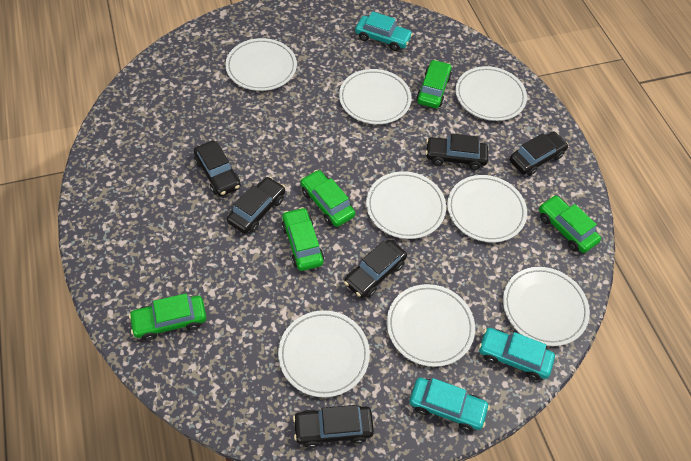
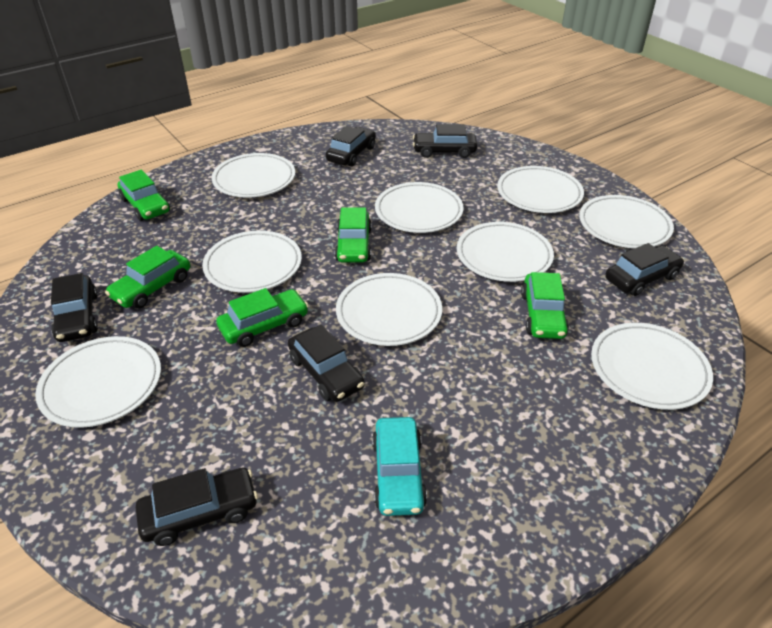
turquoise car: [355,11,413,51] [410,378,490,431] [479,328,555,380] = 3 -> [372,417,427,516] = 1
white plate: [225,38,297,91] [278,310,370,397] [339,69,412,124] [366,171,446,239] [387,284,475,367] [447,175,527,242] [455,66,527,121] [503,267,590,346] = 8 -> [35,336,161,428] [202,231,302,293] [212,153,295,198] [336,273,442,346] [375,182,464,233] [457,222,554,282] [497,166,584,213] [579,195,674,248] [591,323,713,410] = 9

